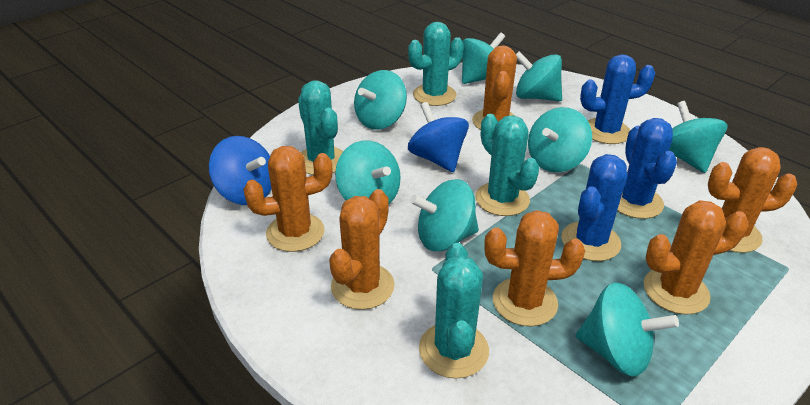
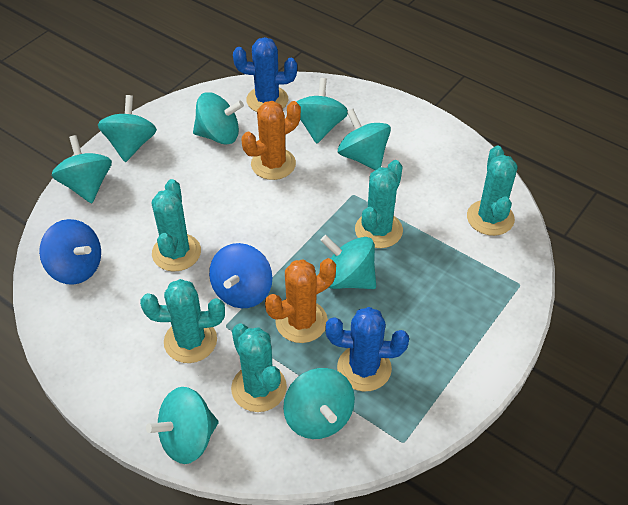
blue cactus: [561,154,628,261] [580,54,655,144] [617,118,677,219] = 3 -> [233,37,297,112] [326,307,409,392] = 2
orange cactus: [243,146,333,252] [329,189,395,310] [472,45,517,130] [484,210,585,326] [644,200,748,315] [708,147,797,253] = 6 -> [242,101,301,180] [265,258,336,343] = 2
turquoise cactus: [298,80,343,175] [408,22,464,106] [419,243,489,379] [475,114,539,216] = 4 -> [140,279,225,363] [152,179,201,272] [231,323,287,412] [355,160,403,248] [467,146,517,236] = 5

